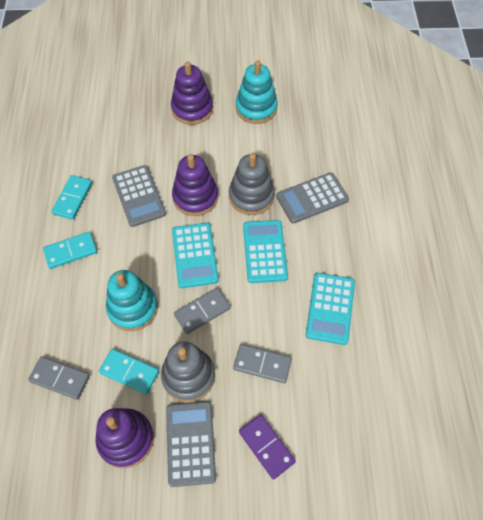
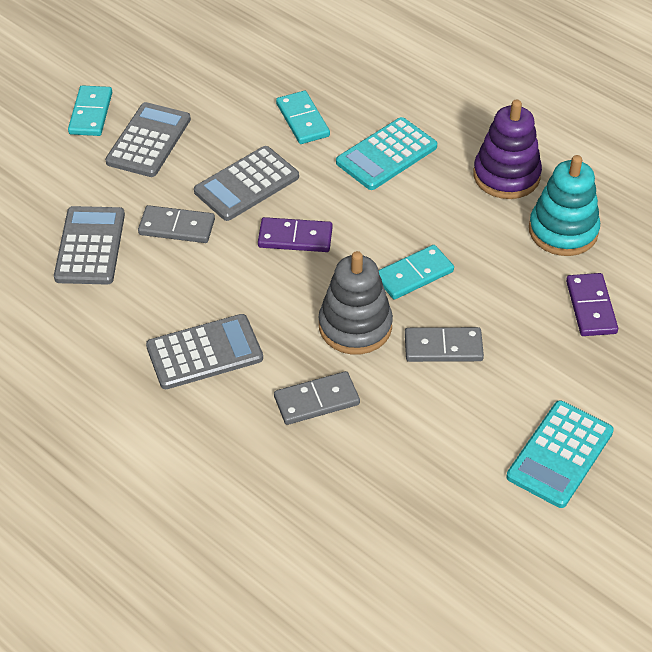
grey calculator: [112,165,166,227] [166,401,216,487] [276,172,349,224] = 3 -> [54,206,125,284] [105,102,191,177] [146,314,263,389] [194,146,299,221] = 4
grey stacking toy: [161,341,215,402] [229,153,275,215] = 2 -> [319,251,393,355] = 1
purple domino: [239,414,296,479] = 1 -> [258,217,333,252] [566,273,618,336] = 2
purple stacking toy: [96,408,154,468] [171,61,213,125] [172,154,218,216] = 3 -> [473,100,542,199] = 1
turquoise calculator: [172,223,219,288] [243,220,288,283] [306,273,355,345] = 3 -> [336,117,437,190] [506,400,614,508] = 2
turquoise stacking toy: [106,270,158,331] [236,60,278,124] = 2 -> [529,155,600,256] = 1

